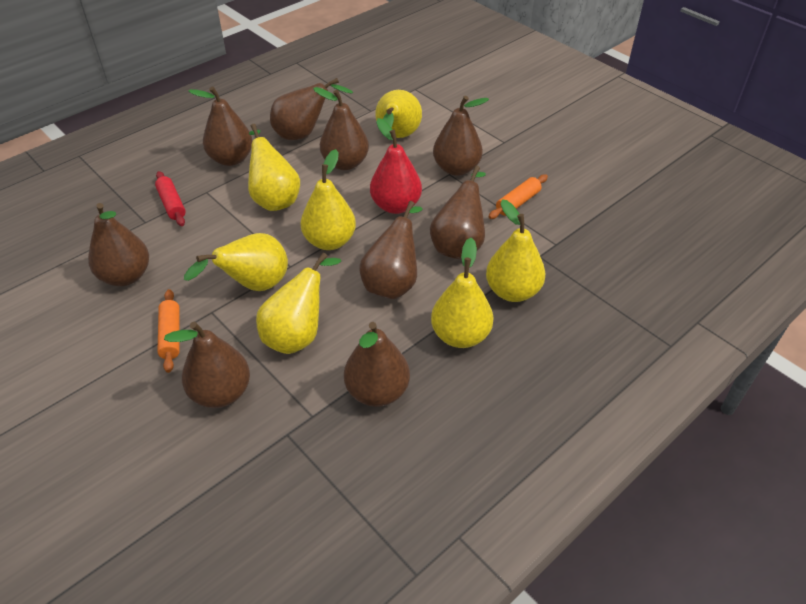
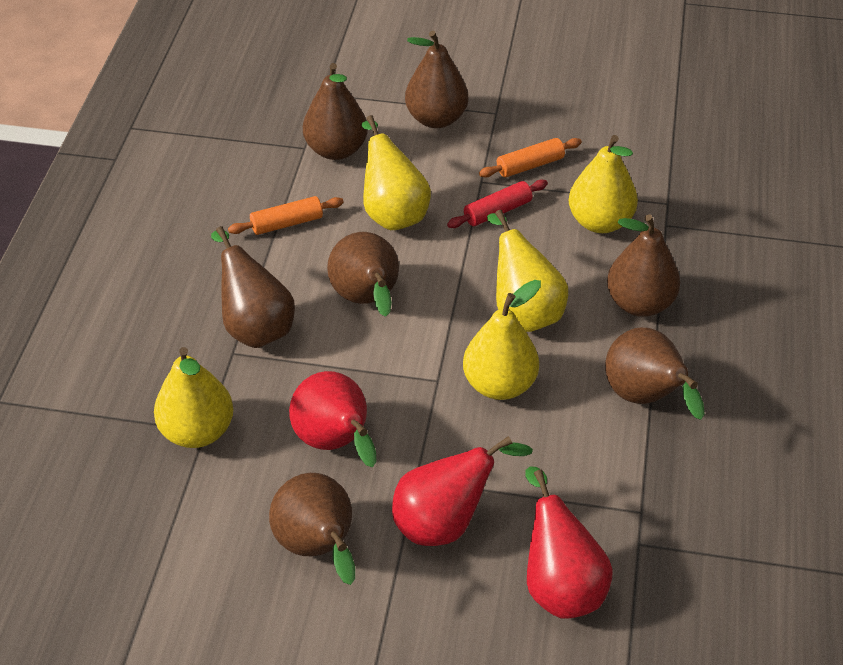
brown pear: [88,203,149,286] [164,322,250,408] [189,87,253,166] [270,78,353,140] [313,87,369,170] [344,322,410,407] [359,201,423,299] [430,166,486,259] [433,96,489,176] = 9 -> [211,226,295,348] [269,473,355,585] [303,63,368,160] [327,232,399,317] [405,31,468,128] [605,327,704,420] [607,214,680,317] = 7
red pear: [370,118,422,214] = 1 -> [289,371,377,468] [392,436,533,546] [525,467,613,619] = 3
yellow pear: [184,233,288,291] [248,124,300,211] [256,252,341,354] [301,149,356,250] [375,90,422,138] [431,238,493,348] [486,199,545,302] = 7 -> [154,347,233,448] [361,115,431,230] [463,280,541,400] [487,210,568,332] [569,135,638,233] = 5

